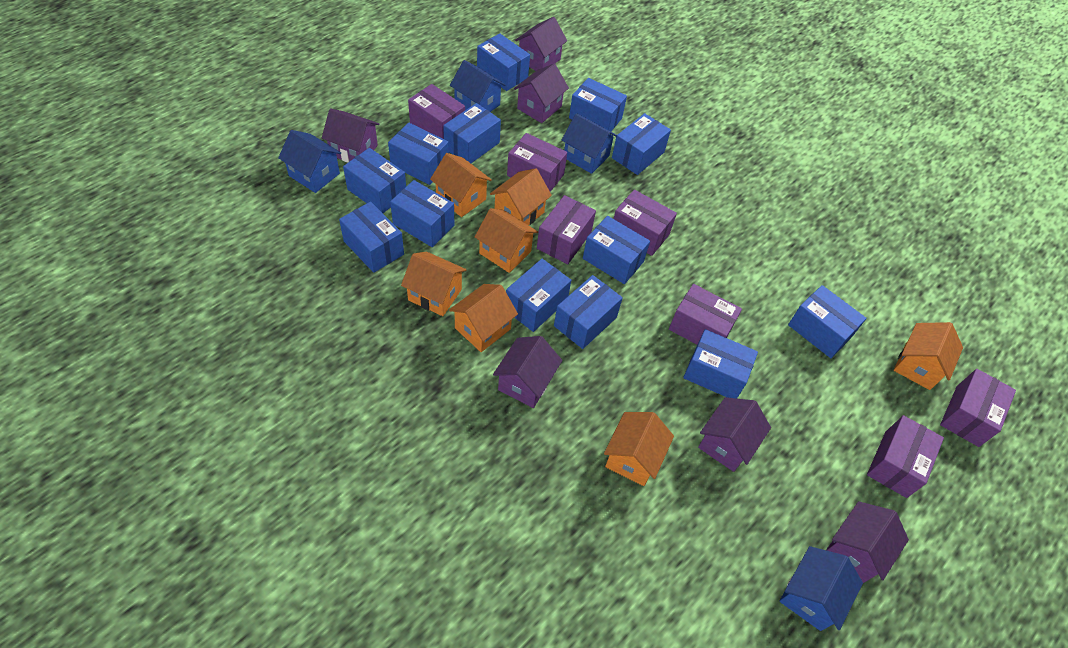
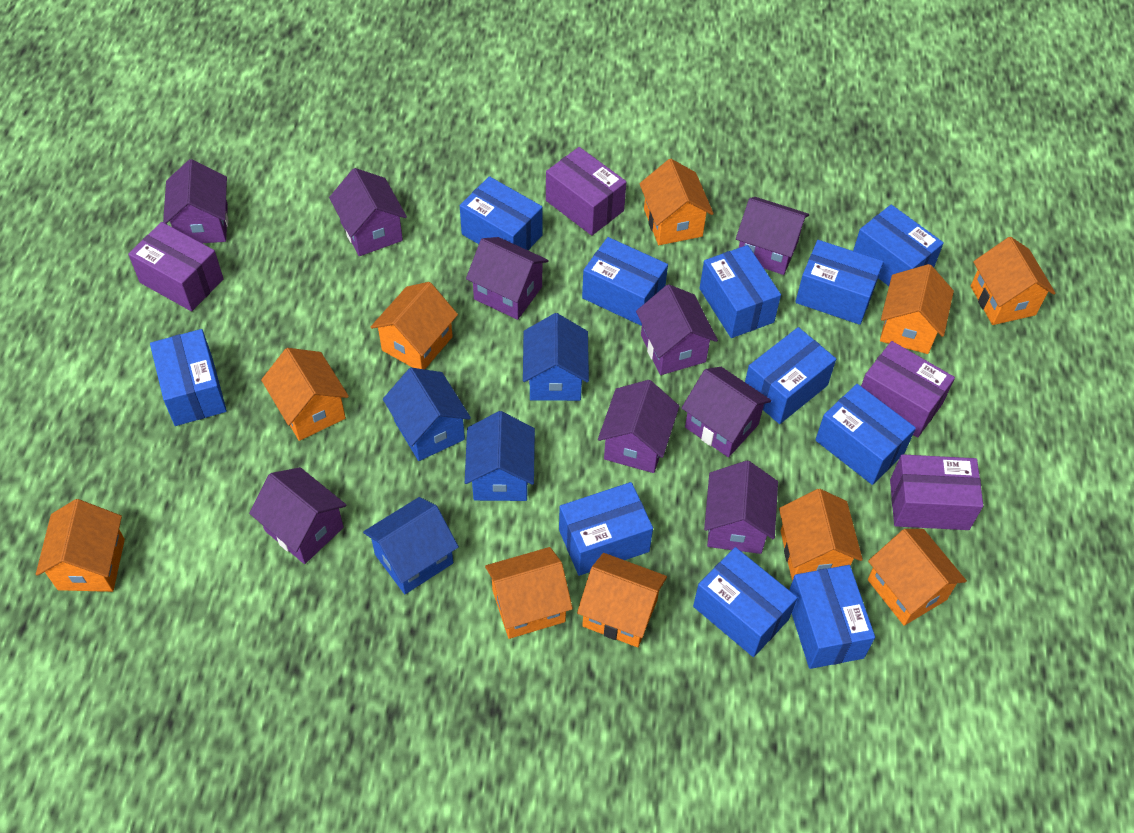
blue box: [339,201,404,273] [343,148,406,213] [388,122,449,185] [390,180,454,247] [443,103,501,163] [477,33,530,91] [506,259,571,332] [554,275,623,349] [569,78,627,131] [583,216,650,284] [612,113,671,175] [683,329,758,398] [788,285,867,358] = 13 -> [150,329,227,426] [460,176,543,250] [559,482,653,576] [582,237,668,326] [693,547,797,657] [700,245,781,338] [745,327,836,424] [789,565,875,669] [795,240,883,325] [815,384,916,485] [853,205,944,286] = 11
orange house: [401,252,466,316] [430,153,492,217] [449,284,518,352] [475,208,538,273] [490,168,552,225] [604,412,674,486] [894,322,963,390] = 7 -> [36,499,125,592] [261,348,349,441] [371,282,458,369] [485,547,573,639] [577,553,667,647] [639,159,714,245] [779,489,863,581] [868,529,967,626] [880,264,954,354] [971,237,1056,325] = 10
purple box: [408,84,465,139] [507,133,567,192] [537,195,596,264] [614,190,677,256] [669,284,742,344] [867,415,944,498] [940,369,1016,447] = 7 -> [128,222,224,311] [546,147,627,236] [861,341,955,438] [890,454,983,530] = 4
purple house: [322,109,379,163] [493,336,562,408] [514,64,569,123] [515,17,567,71] [698,397,771,472] [826,501,909,583] = 6 -> [163,159,228,243] [249,467,346,564] [329,168,407,256] [466,237,549,320] [598,380,679,473] [636,284,718,375] [682,367,771,457] [704,461,778,554] [736,197,809,275] = 9

